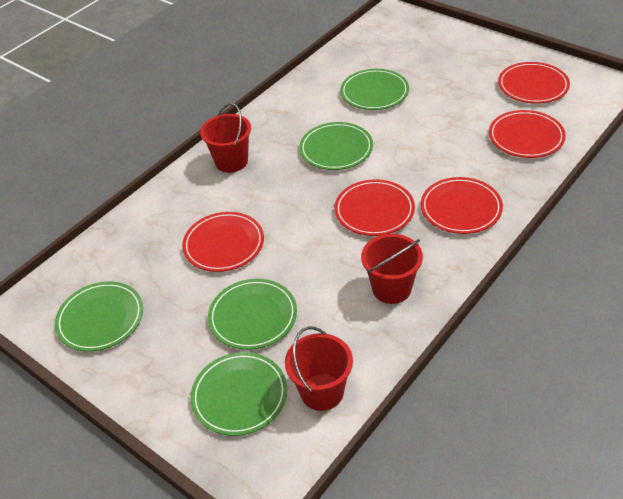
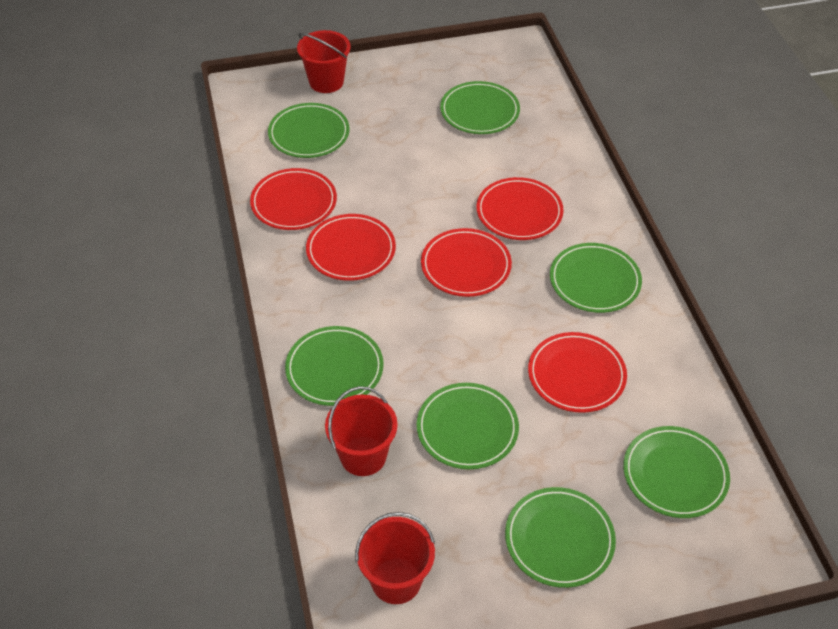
green plate: [55,281,143,351] [191,352,287,436] [208,279,297,350] [299,122,373,170] [340,69,409,110] = 5 -> [268,103,350,158] [285,326,384,406] [417,383,519,469] [440,81,520,134] [505,487,616,588] [550,243,642,313] [623,426,730,518] = 7

